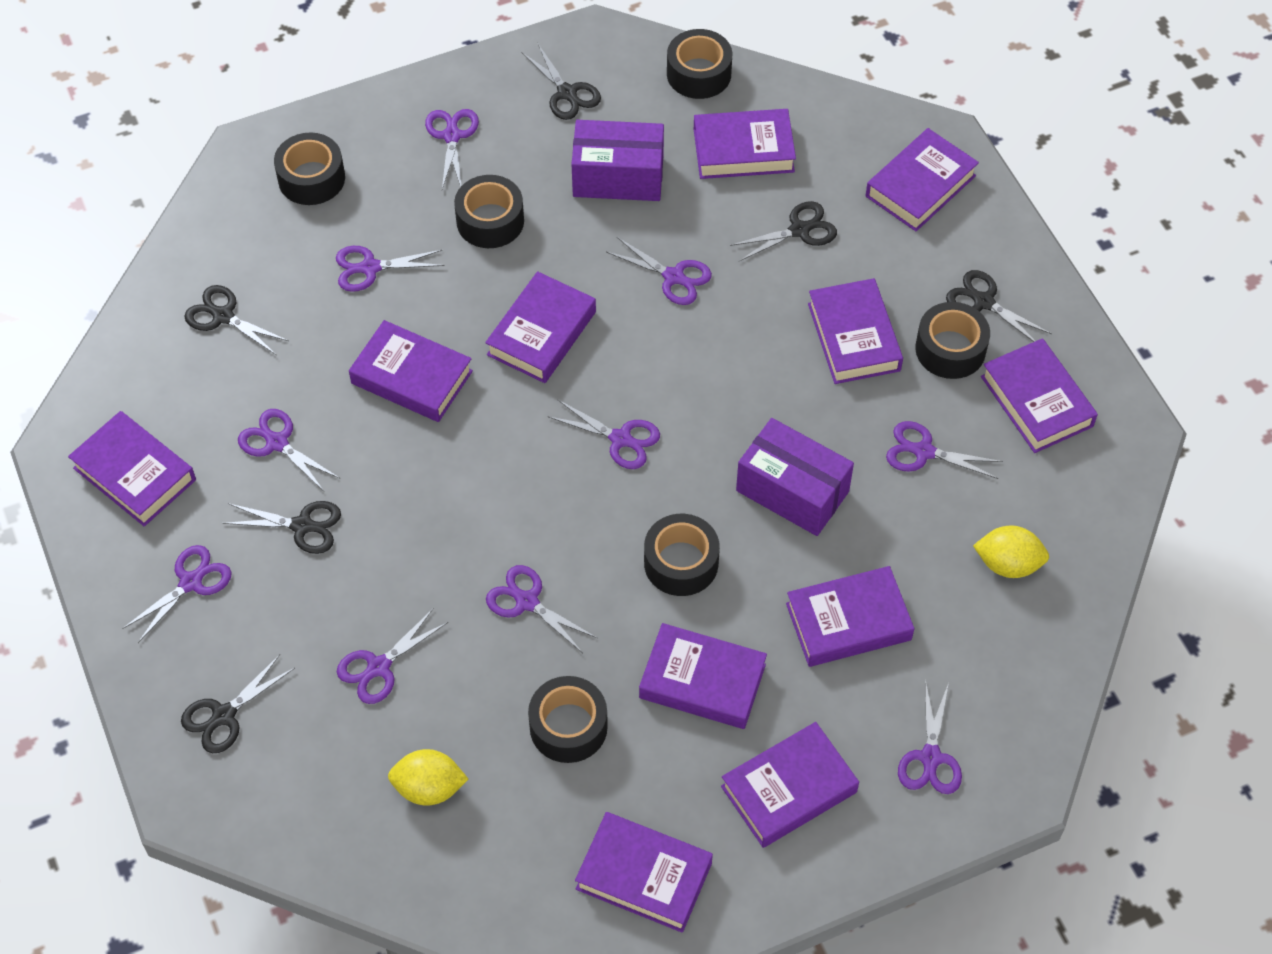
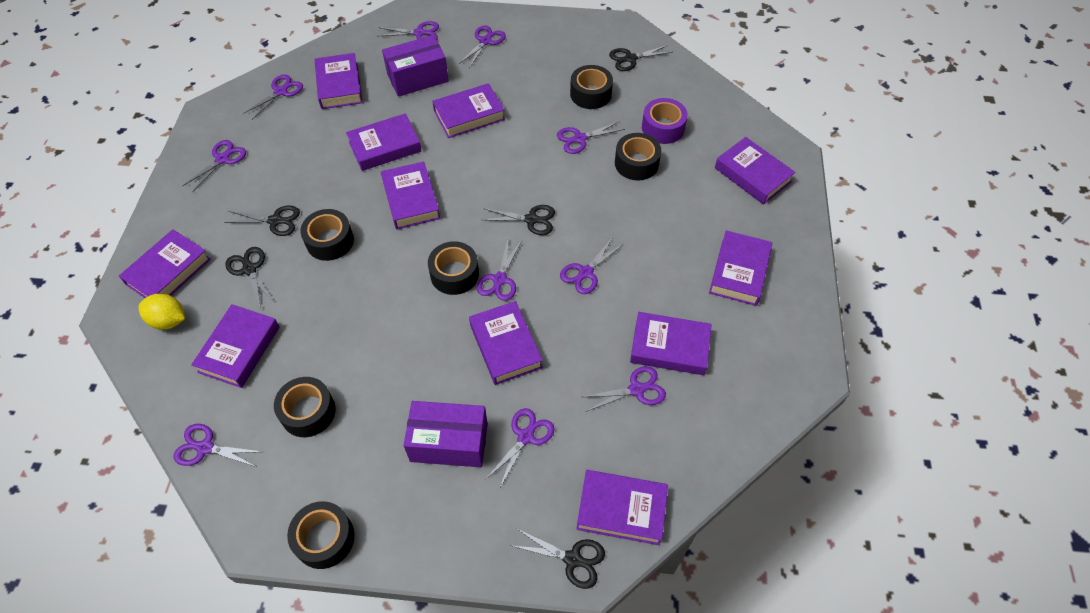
black scissors: [181,654,295,753] [184,285,289,355] [223,501,341,554] [521,44,601,120] [730,201,837,261] [946,270,1052,342] = 6 -> [224,205,300,236] [226,247,275,309] [483,205,555,235] [510,528,605,589] [609,45,673,71] = 5
purple tape: none = 0 -> [642,98,688,144] = 1
yellow lemon: [388,749,468,806] [973,525,1049,578] = 2 -> [139,294,185,330] = 1

